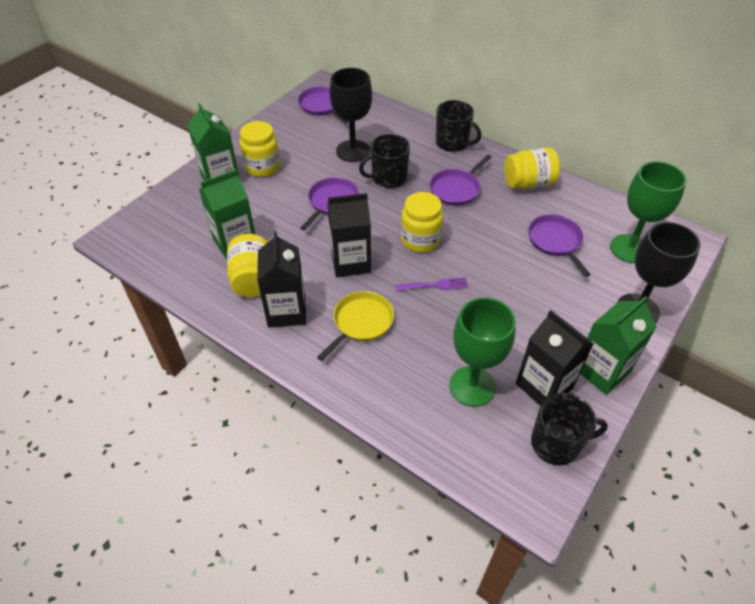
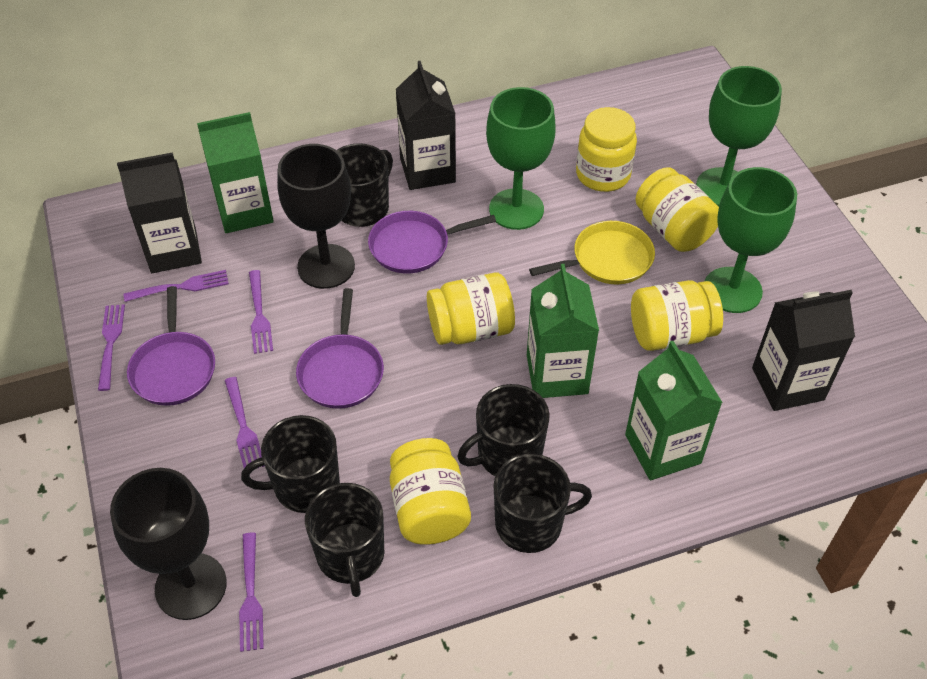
black mug: [359,134,410,188] [436,100,481,152] [531,393,608,465] = 3 -> [241,415,340,513] [305,483,384,597] [337,143,393,227] [457,384,550,476] [494,454,592,553] = 5
green goblet: [449,297,516,407] [610,161,686,263] = 2 -> [486,87,556,230] [696,66,782,206] [705,167,797,313] = 3
purple fork: [395,277,468,291] = 1 -> [98,304,125,391] [123,270,229,302] [225,377,265,468] [239,532,264,652] [249,270,273,354] = 5
purple pan: [298,86,349,123] [300,177,360,230] [430,155,492,206] [528,214,591,277] = 4 -> [127,286,215,406] [296,288,384,409] [368,211,496,274] = 3
yellow jar: [227,234,268,297] [240,121,280,177] [401,192,443,253] [504,147,560,189] = 4 -> [390,438,471,545] [427,272,515,345] [576,107,637,192] [631,280,723,351] [635,167,719,252] = 5

